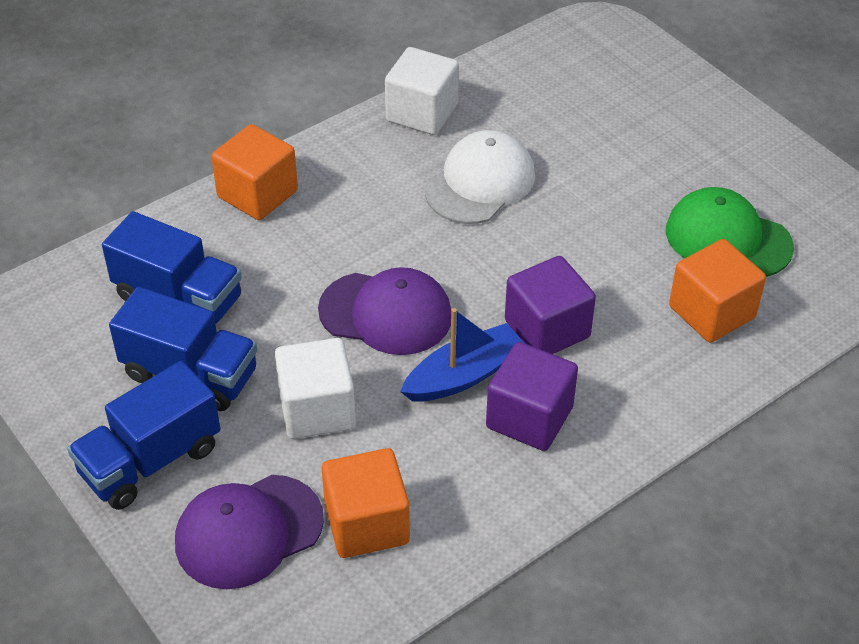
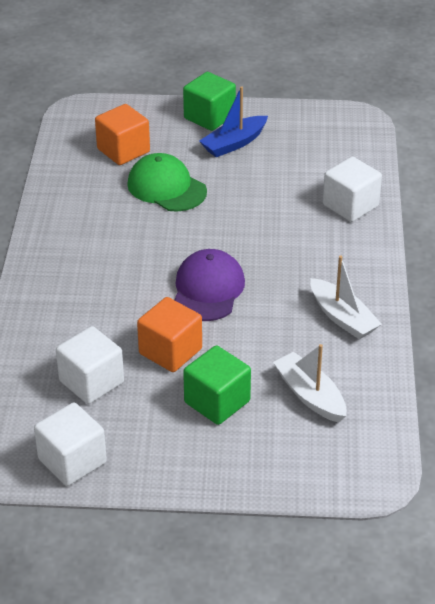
blue truck: [67,361,220,510] [102,211,242,324] [109,287,257,411] = 3 -> none = 0
green cube: none = 0 -> [183,72,236,131] [183,345,251,425] = 2
orange cube: [211,124,298,220] [322,448,410,558] [669,239,766,343] = 3 -> [95,104,150,165] [137,297,202,372] = 2
purple cap: [175,475,324,589] [318,267,451,355] = 2 -> [175,249,245,321] = 1
purple cube: [486,342,578,451] [505,256,596,354] = 2 -> none = 0
white boat: none = 0 -> [273,344,346,423] [310,255,382,339] = 2
white cap: [425,130,535,224] = 1 -> none = 0
white cube: [275,338,356,439] [385,47,459,135] = 2 -> [34,402,107,486] [56,326,124,404] [323,157,382,222] = 3

